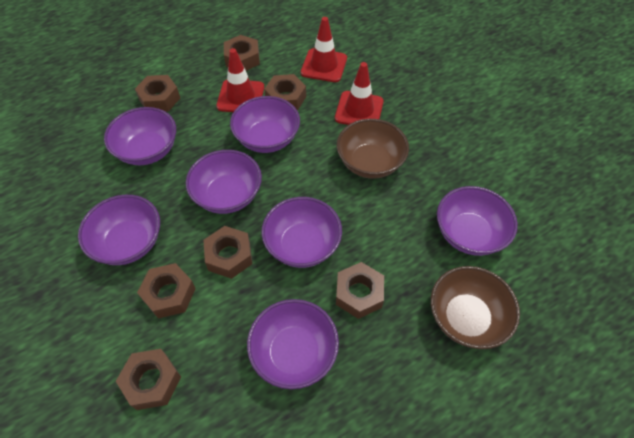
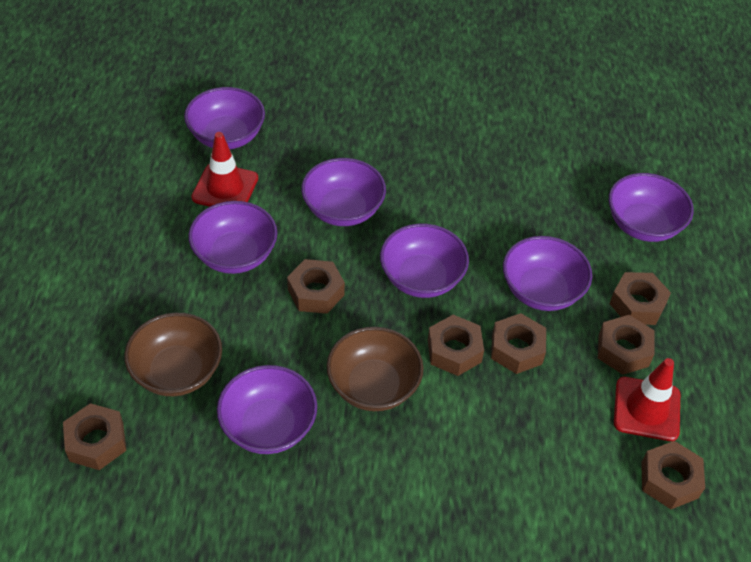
red traffic cone: [216,48,264,112] [301,17,347,82] [335,62,384,125] = 3 -> [191,132,258,207] [614,358,680,441] = 2

